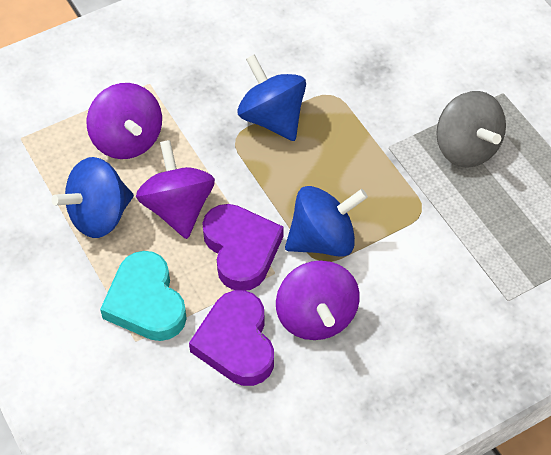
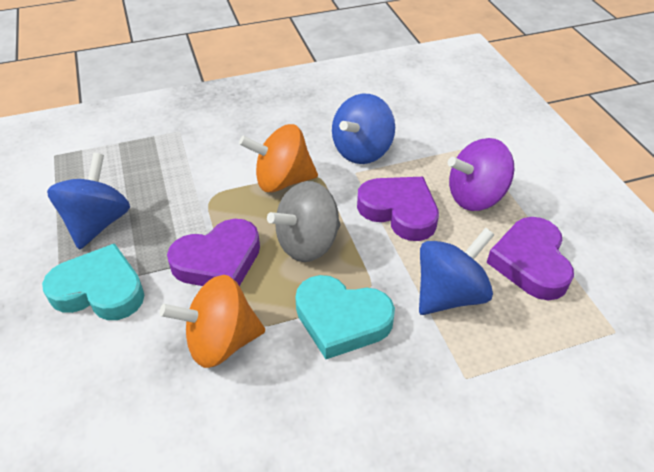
orange spinning top: none = 0 -> [160,275,265,368] [239,124,318,193] = 2
purple heart: [189,290,274,386] [202,204,283,291] = 2 -> [167,219,260,286] [357,177,439,241] [486,217,574,300] = 3
purple spinning top: [87,83,162,159] [136,140,215,239] [276,260,360,340] = 3 -> [448,138,514,211] = 1
turquoise heart: [100,251,187,341] = 1 -> [42,243,144,320] [295,275,395,359] = 2

